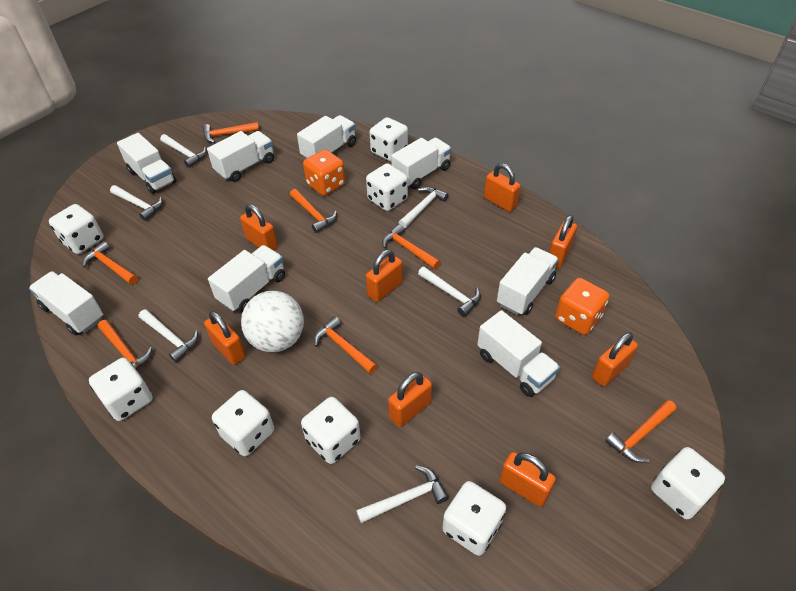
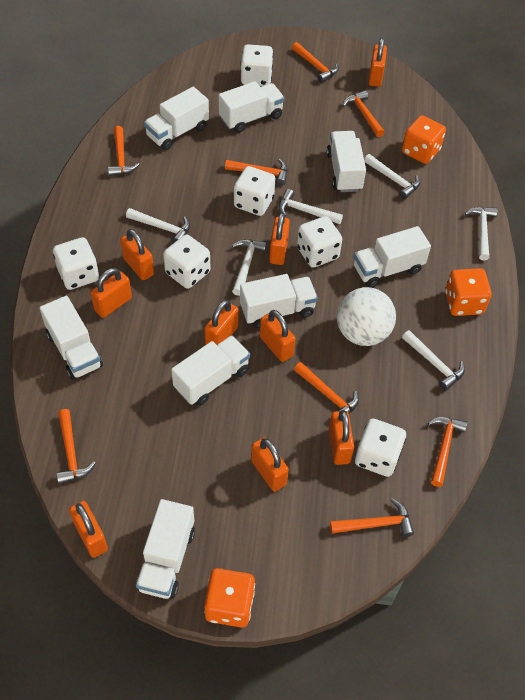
orange dice: [303,149,345,196] [555,278,609,335] = 2 -> [204,568,255,627] [402,115,446,164] [445,268,492,316] = 3
orange hammer: [83,241,138,285] [98,320,152,370] [203,122,259,143] [290,189,337,233] [314,316,378,374] [382,224,440,269] [605,400,676,463] = 7 -> [56,409,96,484] [108,126,140,176] [225,159,288,186] [292,42,339,83] [294,362,359,414] [330,498,414,537] [343,90,385,137] [428,417,468,487] = 8
orange padlock: [204,311,246,365] [240,204,278,250] [366,250,403,302] [388,372,432,427] [484,163,521,212] [500,452,556,507] [549,215,577,268] [592,332,638,387] = 8 -> [69,501,108,558] [90,268,132,318] [120,229,154,280] [204,300,239,345] [251,437,289,492] [260,310,295,362] [269,212,290,265] [329,410,354,465] [369,38,387,87] = 9
white dice: [49,204,104,254] [89,358,153,421] [212,390,274,456] [301,397,361,464] [366,163,408,211] [370,117,408,161] [442,481,506,556] [651,447,725,519] = 8 -> [53,237,99,290] [163,235,211,289] [234,166,275,216] [240,44,273,86] [297,216,342,268] [355,418,406,477] = 6

